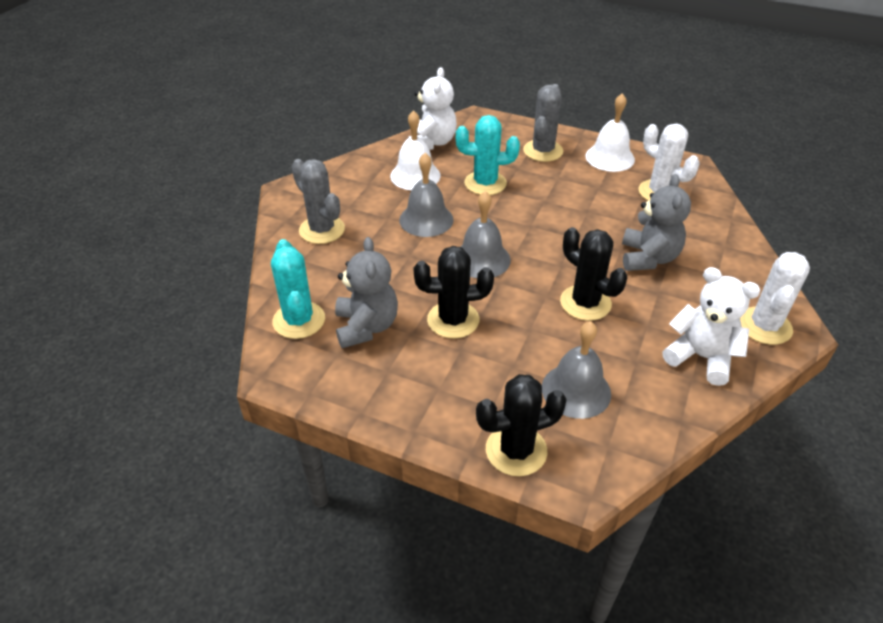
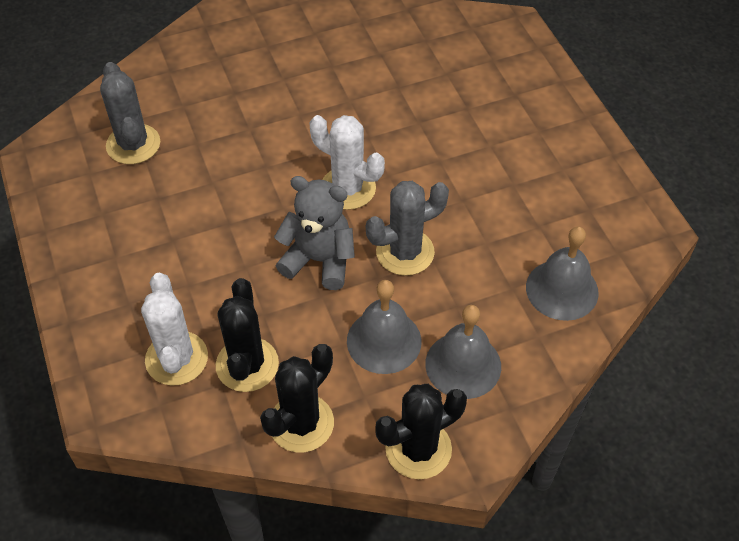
grey teddy bear: [335,237,398,348] [622,174,691,271] = 2 -> [274,176,355,290] = 1
turquoise cactus: [271,239,325,339] [456,115,520,195] = 2 -> none = 0
white bell: [390,110,441,190] [585,93,635,172] = 2 -> none = 0
white teddy bear: [409,67,457,150] [662,267,761,386] = 2 -> none = 0

